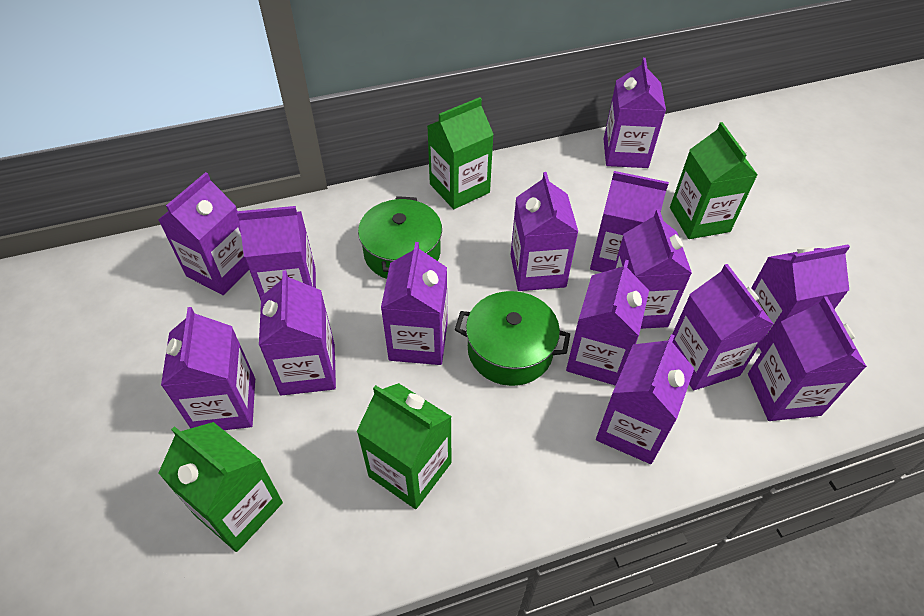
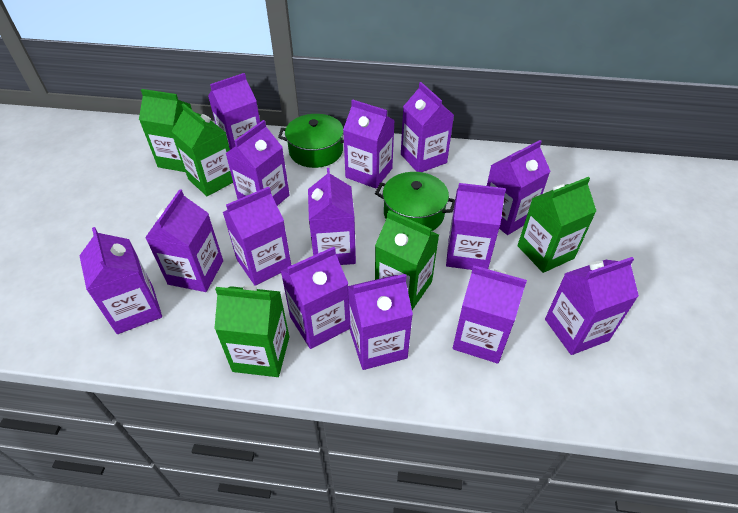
green carton: [158,422,283,552] [356,383,452,509] [428,97,494,209] [670,122,758,239] = 4 -> [139,89,192,172] [172,103,233,196] [214,285,289,377] [375,210,439,310] [517,177,596,273] = 5

